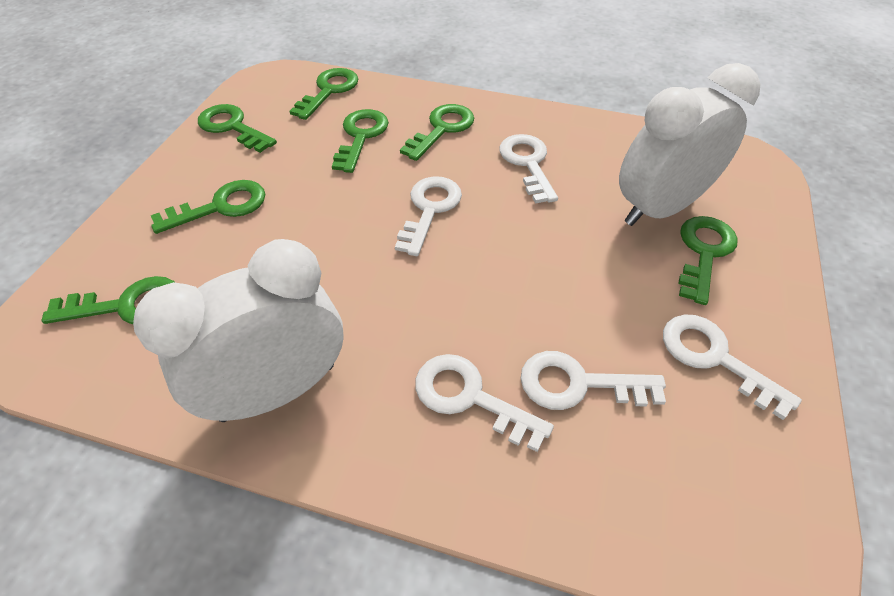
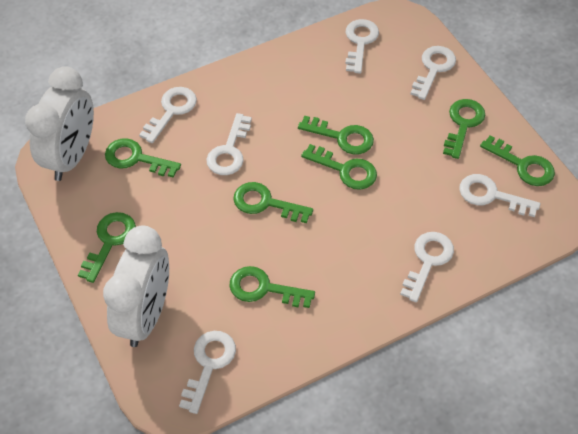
green key: [42,276,176,324] [151,180,265,234] [198,104,277,153] [289,68,358,120] [332,109,389,173] [400,104,474,161] [678,216,738,305] = 7 -> [78,212,136,283] [105,138,181,178] [229,266,315,308] [233,182,313,223] [298,116,374,155] [301,144,377,190] [443,99,485,159] [480,135,555,186] = 8
white key: [395,176,462,256] [415,354,554,452] [499,134,558,204] [520,351,666,410] [663,315,802,420] = 5 -> [139,87,197,143] [179,331,236,414] [206,113,252,175] [345,19,379,74] [400,232,454,302] [410,46,456,100] [459,174,540,217] = 7

